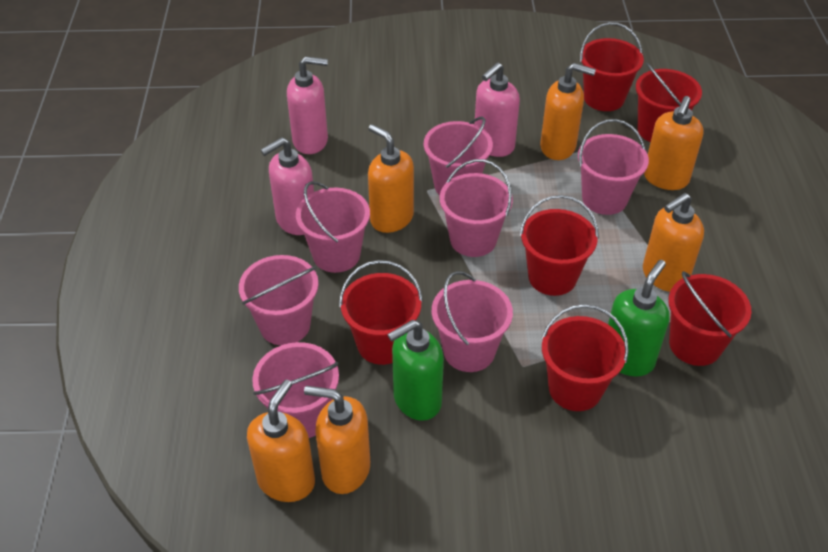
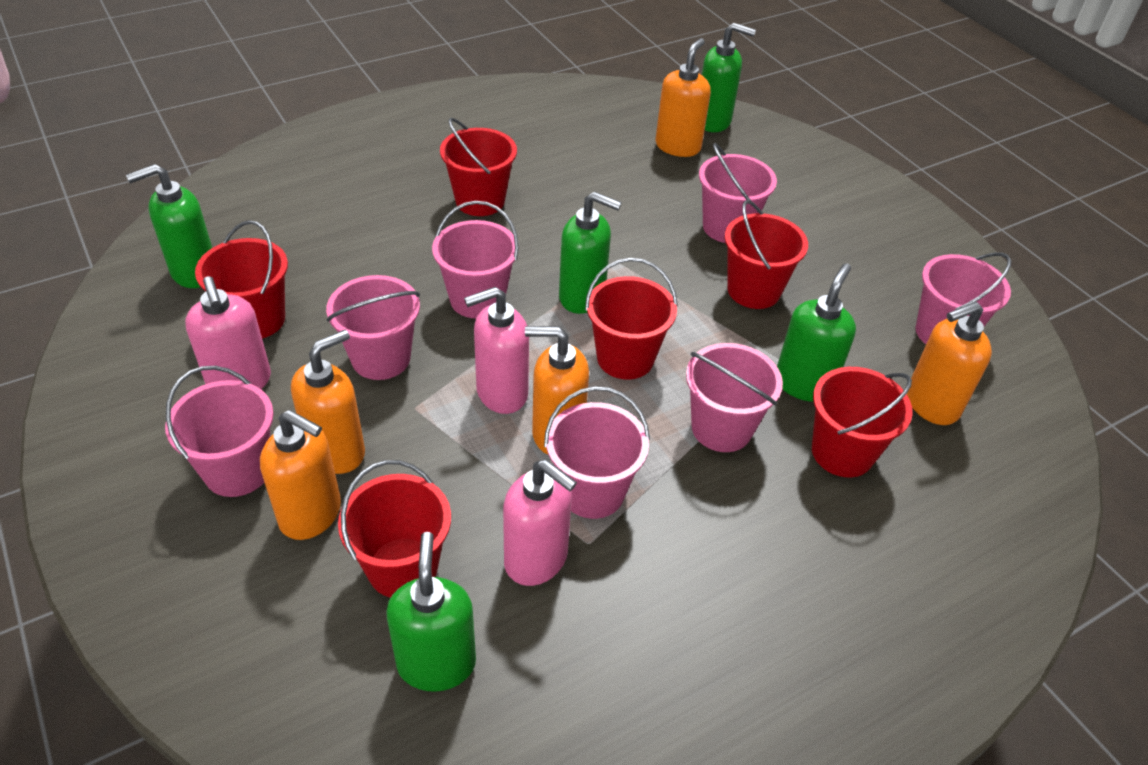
green soap dispenser: [387,320,444,421] [608,260,670,377] = 2 -> [126,164,212,288] [386,532,476,692] [559,191,622,314] [702,23,756,132] [777,263,856,402] = 5
orange soap dispenser: [247,380,315,502] [304,386,370,494] [368,124,414,233] [540,63,596,160] [643,193,704,292] [644,96,704,190] = 6 -> [260,410,341,540] [291,330,365,474] [525,326,589,454] [656,38,711,157] [907,302,992,425] = 5

